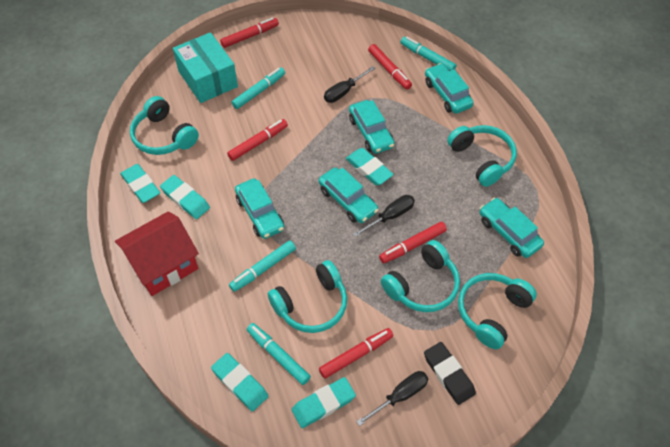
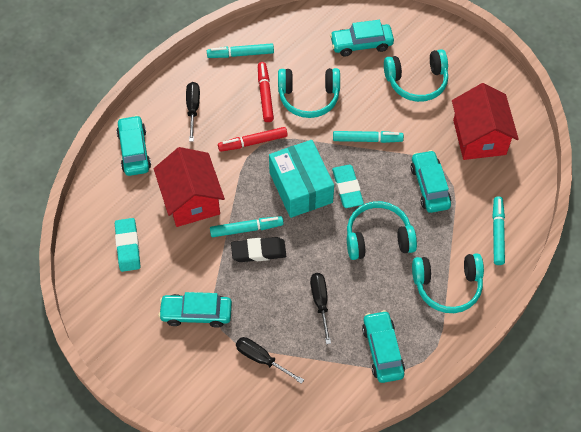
red house: [115,211,199,296] = 1 -> [153,147,225,227] [452,83,519,160] = 2
red marker: [220,17,279,48] [227,119,288,161] [319,328,393,378] [368,44,412,90] [379,222,447,263] = 5 -> [218,127,288,152] [258,62,274,122] = 2
turquoise eraser: [120,164,160,203] [160,175,210,219] [211,353,269,412] [291,377,356,428] [346,148,394,185] = 5 -> [115,218,140,272] [332,165,364,208] = 2
turquoise headphones: [130,96,199,155] [268,260,347,333] [381,240,460,312] [447,125,517,187] [458,273,537,349] = 5 -> [278,68,340,118] [347,201,417,260] [384,49,448,102] [412,253,484,313] = 4

